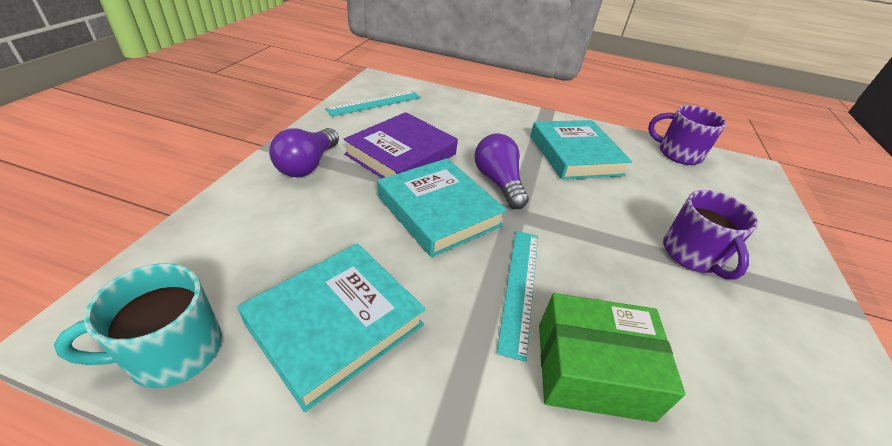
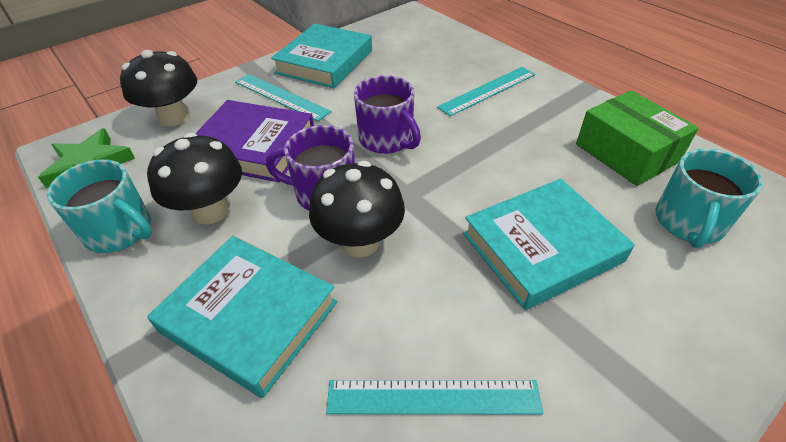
black mushroom: none = 0 -> [120,50,197,127] [147,133,242,224] [309,161,405,258] = 3
green star: none = 0 -> [38,128,135,188] = 1
purple light bulb: [269,128,339,177] [475,133,529,209] = 2 -> none = 0
turquoise mug: [54,263,222,388] = 1 -> [47,159,152,253] [656,149,763,248] = 2
turquoise ruler: [325,91,421,116] [496,231,538,362] = 2 -> [235,74,332,121] [326,380,543,414] [437,67,536,116] = 3

